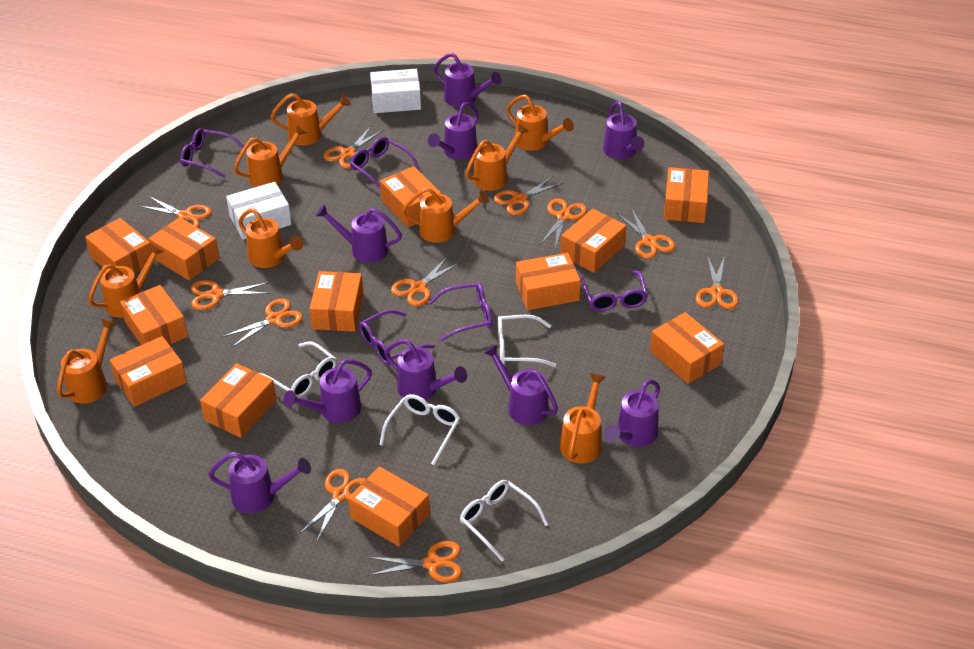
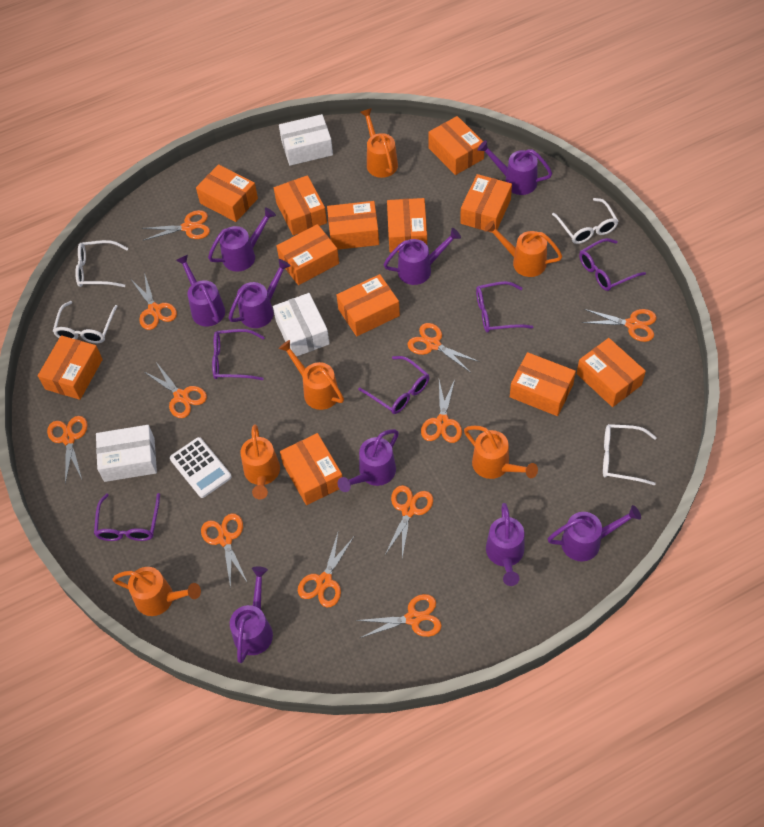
orange watering can: [57,318,117,404] [88,243,164,318] [234,124,307,187] [238,208,303,268] [271,93,351,145] [402,188,489,243] [465,124,529,191] [506,95,574,151] [560,373,606,464] = 9 -> [112,567,201,616] [240,425,280,499] [279,340,344,410] [360,108,398,178] [464,426,538,479] [484,221,562,277] = 6
white box: [226,182,291,240] [370,69,421,113] = 2 -> [96,425,157,482] [273,293,330,357] [279,114,333,166] = 3
white calculator: none = 0 -> [170,437,232,498] = 1

